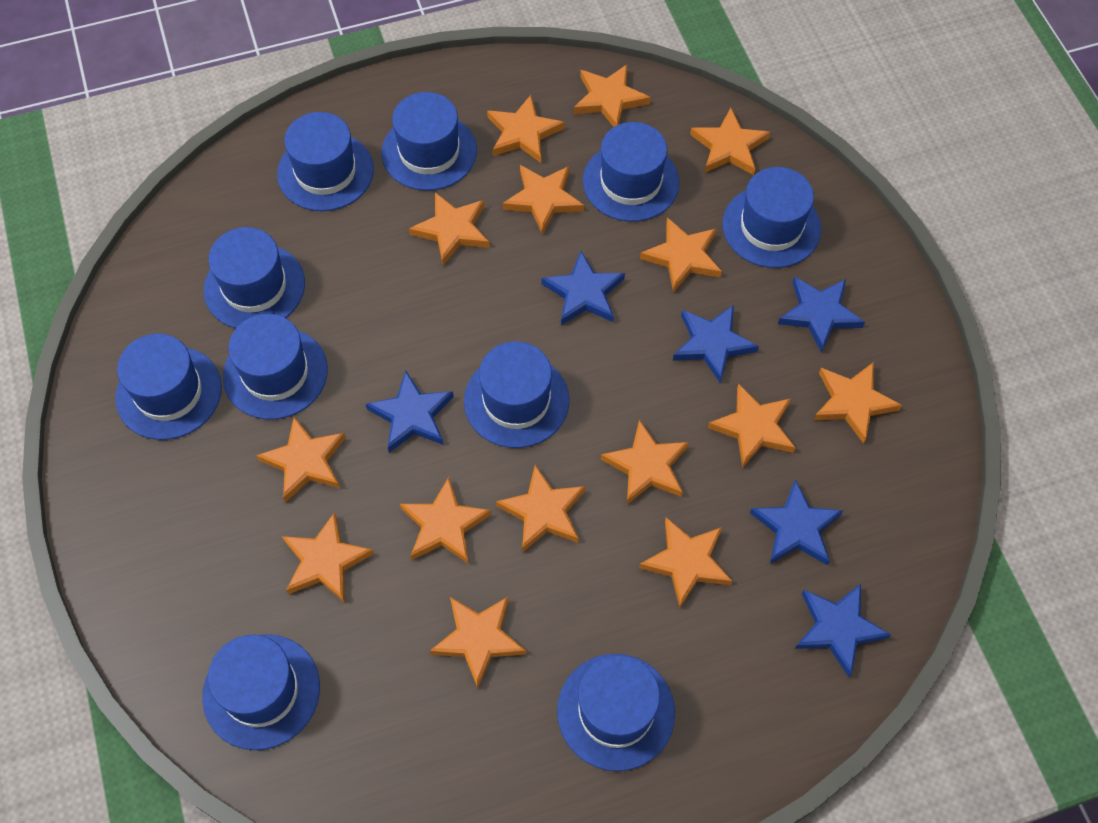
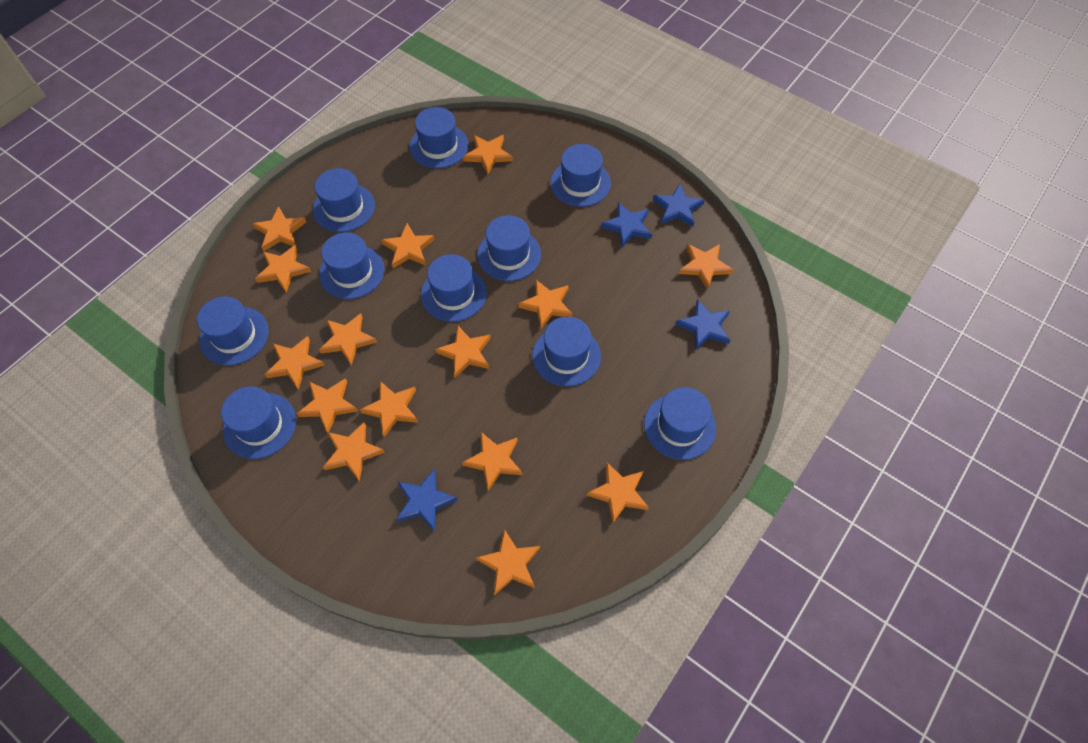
blue star: [366,370,454,453] [541,251,625,325] [673,305,759,383] [750,479,843,565] [778,277,865,353] [795,584,891,677] = 6 -> [396,469,457,531] [601,202,652,247] [653,184,705,227] [675,299,730,350] = 4

